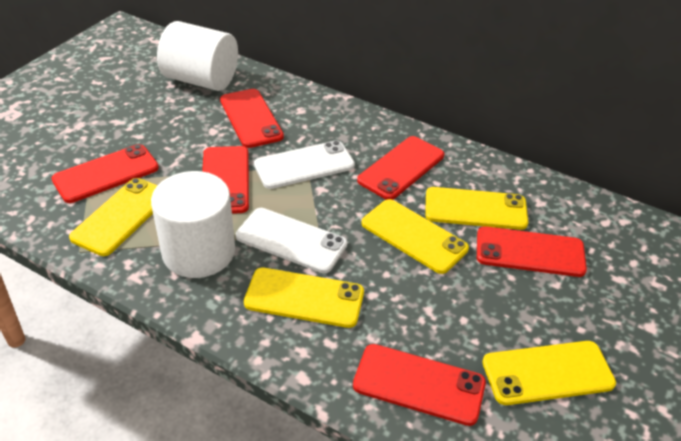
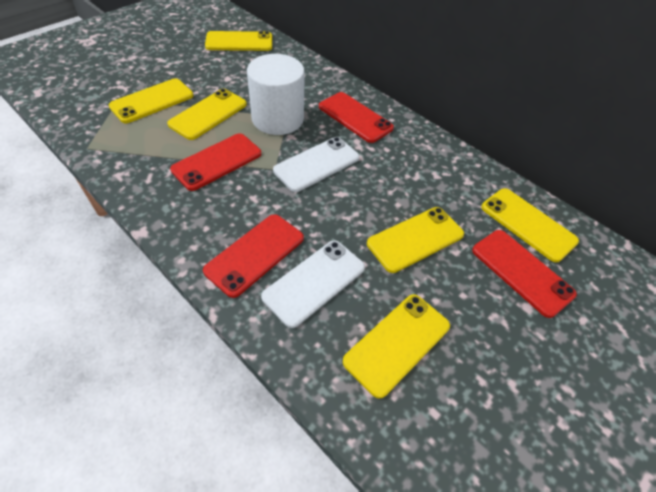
red phone: [52,144,159,203] [202,146,249,214] [220,89,284,148] [353,344,486,426] [357,136,444,200] [477,226,587,277] = 6 -> [170,133,261,191] [203,214,304,298] [319,92,394,143] [472,230,577,318] = 4
white cylinder: [151,171,235,278] [157,21,238,91] = 2 -> [247,54,305,135] = 1
yellow phone: [69,178,157,256] [244,267,364,328] [361,199,469,274] [425,187,528,230] [482,341,616,405] = 5 -> [109,78,193,123] [167,89,247,140] [205,31,272,51] [343,294,450,399] [367,207,464,273] [481,188,579,262] = 6

